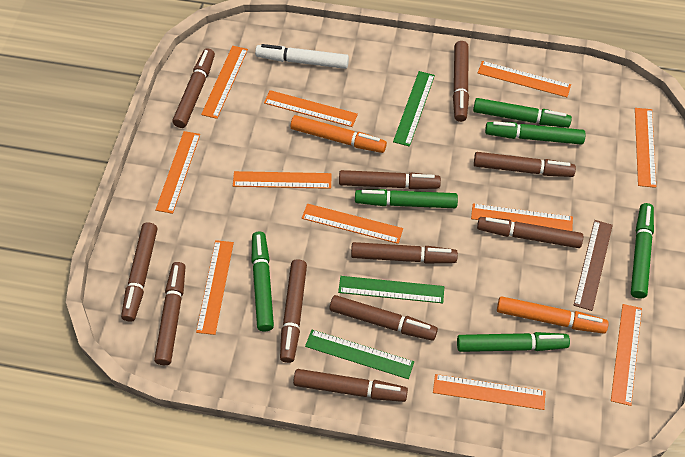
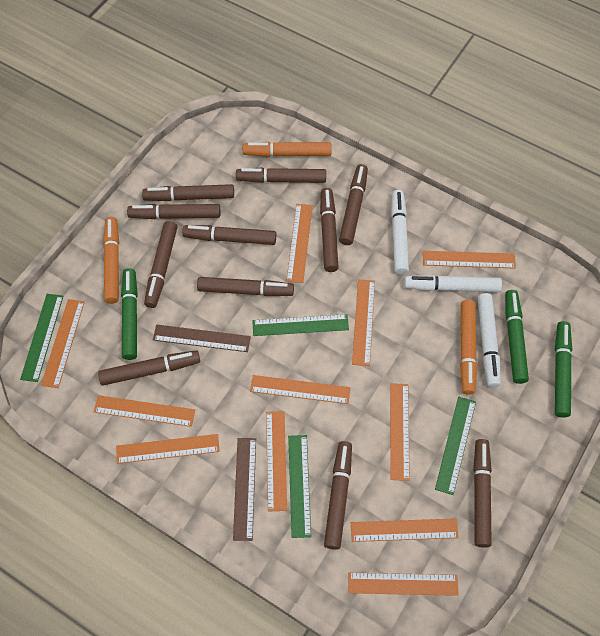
brown ruler: [574,220,613,311] = 1 -> [153,325,251,352] [233,438,256,541] = 2
green marker: [251,232,274,331] [355,189,458,208] [457,332,570,352] [473,98,572,128] [485,121,586,145] [631,203,654,299] = 6 -> [121,268,138,360] [505,290,529,384] [555,321,572,418] = 3
green ruler: [305,330,414,379] [338,276,444,303] [393,71,435,147] = 3 -> [20,294,63,382] [252,314,349,336] [288,435,311,538] [435,397,476,495] = 4
orange marker: [291,115,387,153] [497,296,609,334] = 2 -> [103,217,119,304] [243,142,332,157] [460,300,477,395] = 3
white marker: [255,44,349,69] = 1 -> [391,190,409,275] [404,275,502,292] [478,293,501,388] = 3

